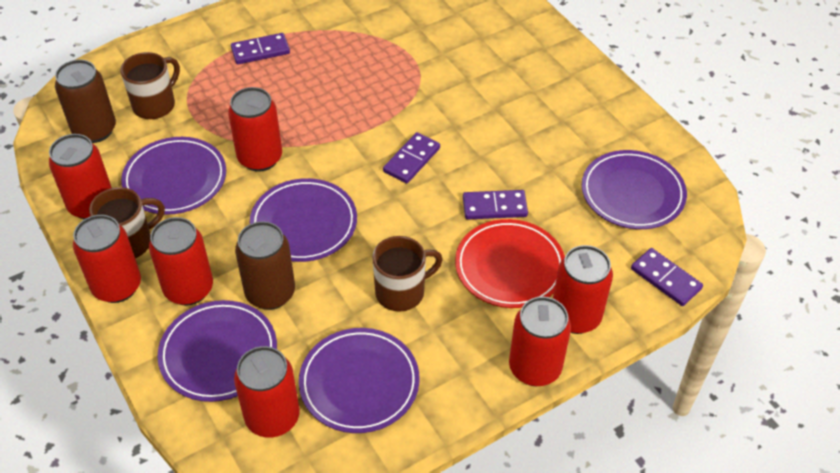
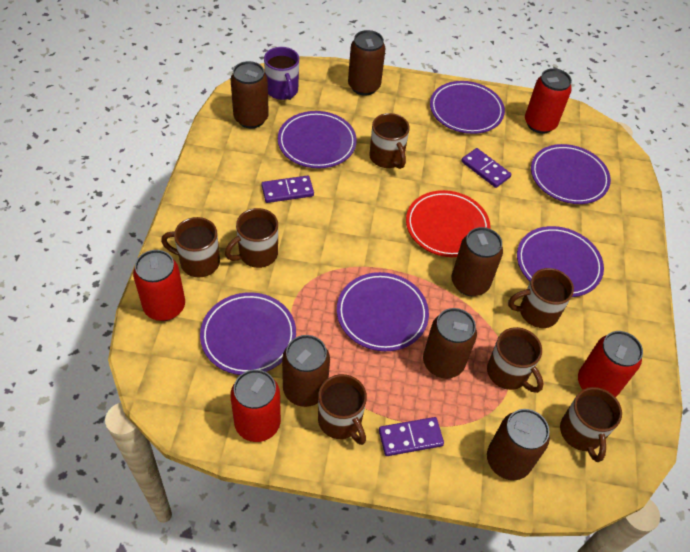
brown can: [55,60,116,143] [235,221,295,310] = 2 -> [230,61,269,129] [282,335,330,407] [348,30,386,96] [423,308,477,379] [452,227,503,296] [487,409,550,480] = 6
brown mug: [89,187,165,258] [120,52,180,119] [372,236,443,312] = 3 -> [161,217,220,277] [225,208,278,268] [318,374,367,445] [369,113,410,169] [487,327,544,393] [508,268,574,328] [560,387,622,462] = 7
purple domino: [231,33,290,64] [383,132,440,184] [463,190,528,220] [631,248,703,306] = 4 -> [262,175,314,203] [379,417,444,456] [461,148,511,188] = 3
purple mug: none = 0 -> [264,47,299,100] = 1
purple plate: [121,137,226,215] [157,300,277,402] [250,178,357,262] [299,328,420,433] [582,150,687,229] = 5 -> [200,292,296,375] [278,111,357,169] [337,272,429,351] [430,81,505,134] [517,226,604,297] [531,144,611,204] = 6
red can: [49,134,112,219] [73,215,141,303] [149,217,213,306] [228,87,282,172] [234,346,300,438] [509,297,571,386] [553,245,613,334] = 7 -> [133,250,185,321] [230,369,281,442] [525,68,572,134] [578,331,643,397] = 4

